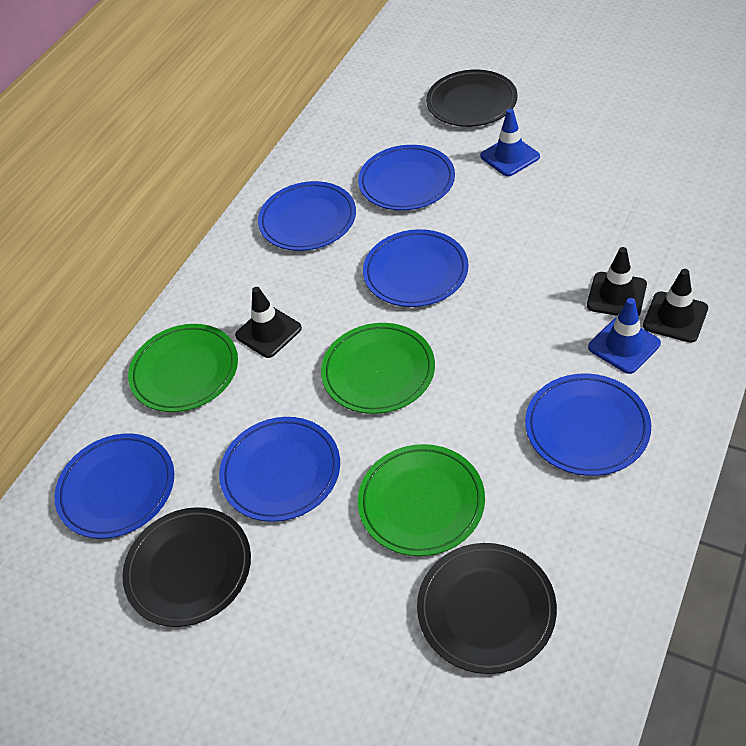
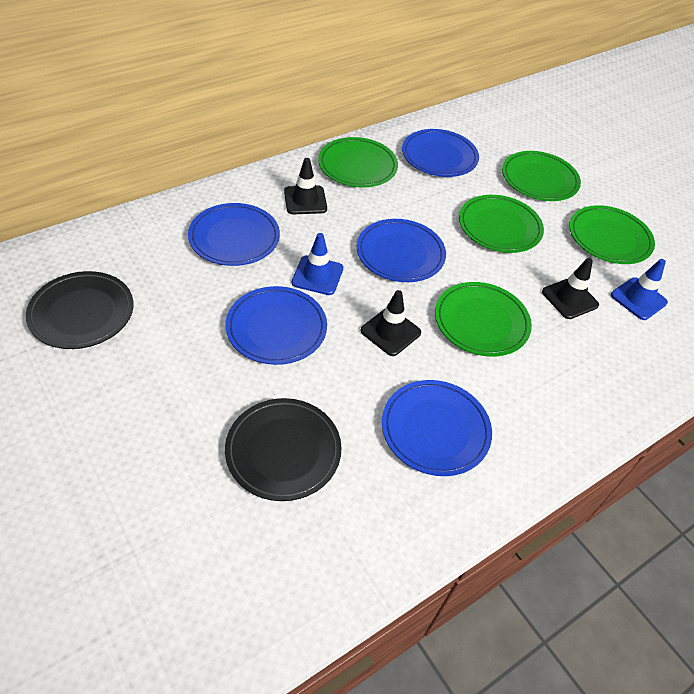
black plate: [122,507,251,627] [417,543,557,674] [426,70,518,127] = 3 -> [26,271,134,349] [225,398,342,501] = 2
blue plate: [54,434,174,539] [219,417,340,522] [258,181,356,251] [358,145,455,211] [363,229,469,307] [525,373,651,476] = 6 -> [188,203,280,266] [226,286,327,365] [357,219,446,282] [382,380,492,476] [402,129,479,177] = 5
green plate: [128,324,238,412] [321,323,435,414] [358,444,485,556] = 3 -> [318,137,398,187] [435,282,532,357] [459,195,544,253] [502,151,581,201] [569,205,655,264] = 5

